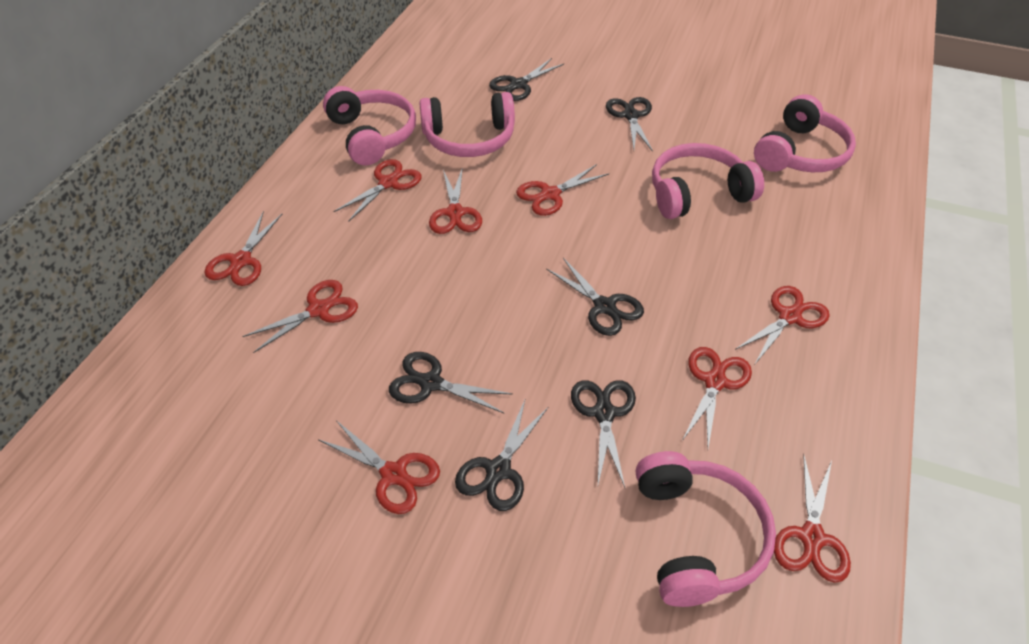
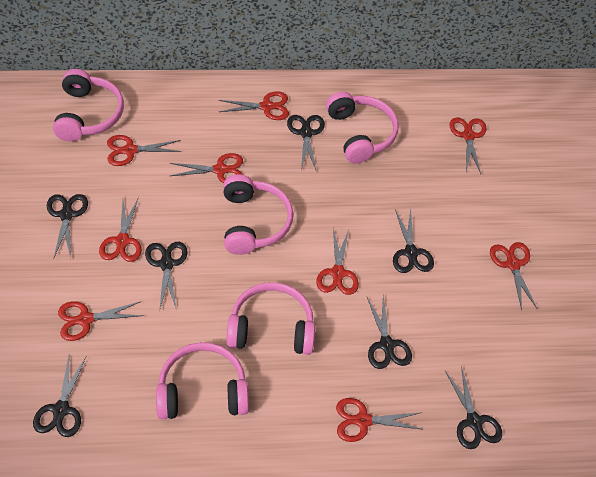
black scissors: [389,352,513,414] [455,400,548,511] [489,58,564,101] [546,258,644,336] [571,380,636,488] [606,97,653,152] = 6 -> [33,356,86,437] [47,194,88,258] [145,242,188,312] [287,115,325,170] [367,295,412,369] [393,209,434,273] [445,366,502,449] = 7

